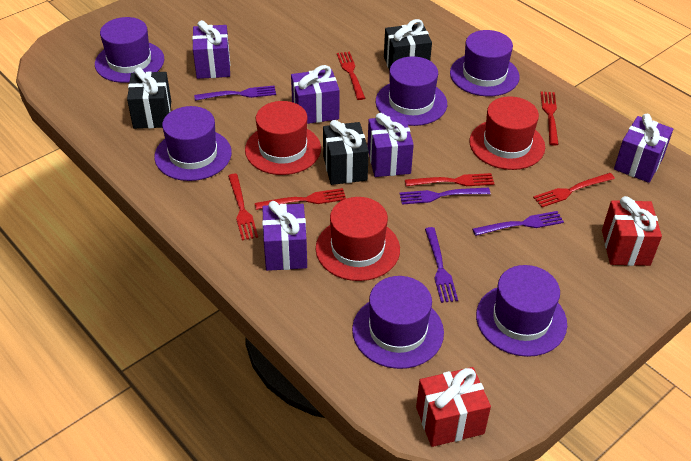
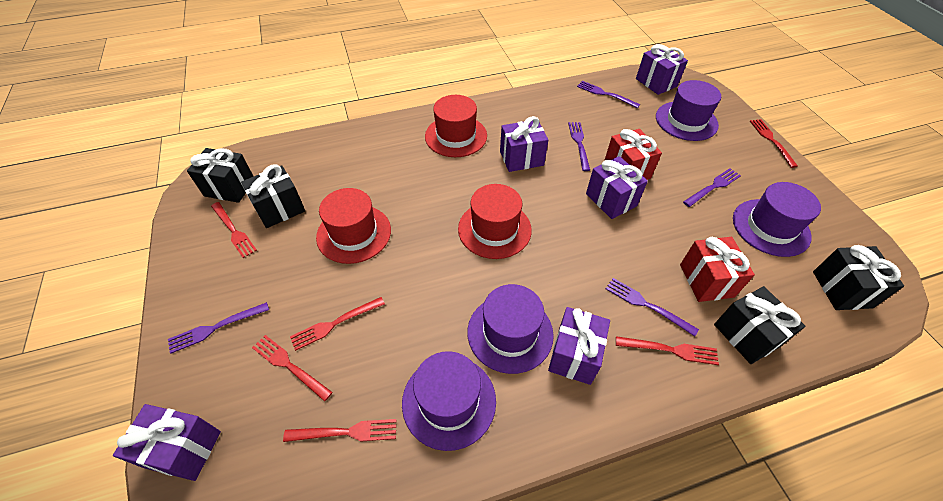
black gift: [127,67,171,129] [323,120,369,185] [384,19,432,71] = 3 -> [187,148,254,203] [241,164,305,228] [714,286,805,364] [813,245,904,310] = 4
purple fork: [194,86,276,101] [399,188,490,205] [425,227,458,303] [472,211,564,236] = 4 -> [168,302,269,354] [568,122,590,171] [577,81,640,108] [606,278,699,336] [683,168,741,207] = 5
purple hat: [95,17,164,83] [154,106,232,181] [352,276,444,369] [376,56,447,126] [450,30,520,96] [476,265,567,357] = 6 -> [402,351,496,451] [467,284,554,374] [656,80,721,141] [733,182,821,257] = 4

